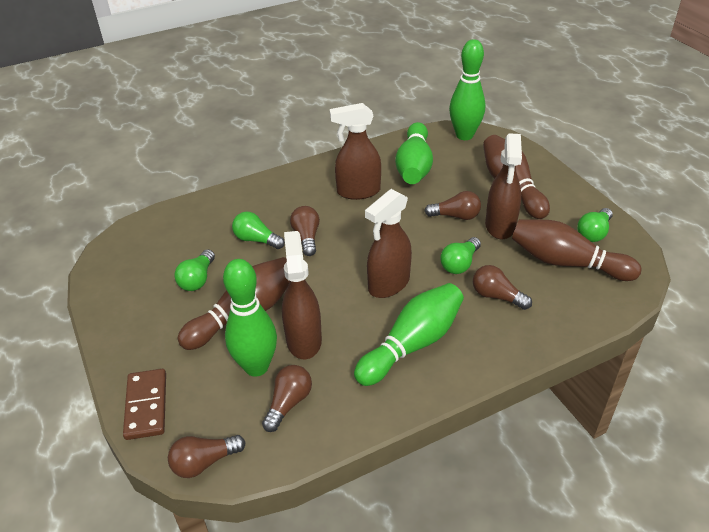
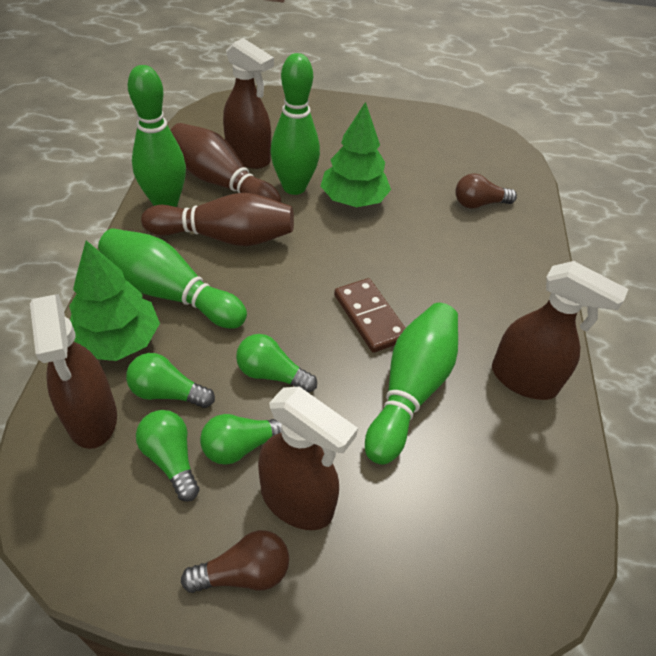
brown bowling pin: [177,257,290,350] [483,135,550,219] [512,219,641,281] = 3 -> [141,193,294,246] [171,123,281,202] = 2
brown light bulb: [168,435,245,478] [262,365,312,432] [290,206,320,256] [425,191,481,220] [473,265,532,310] = 5 -> [181,530,289,593] [455,173,517,209] = 2
green tree: none = 0 -> [69,240,160,361] [321,102,391,207] = 2

